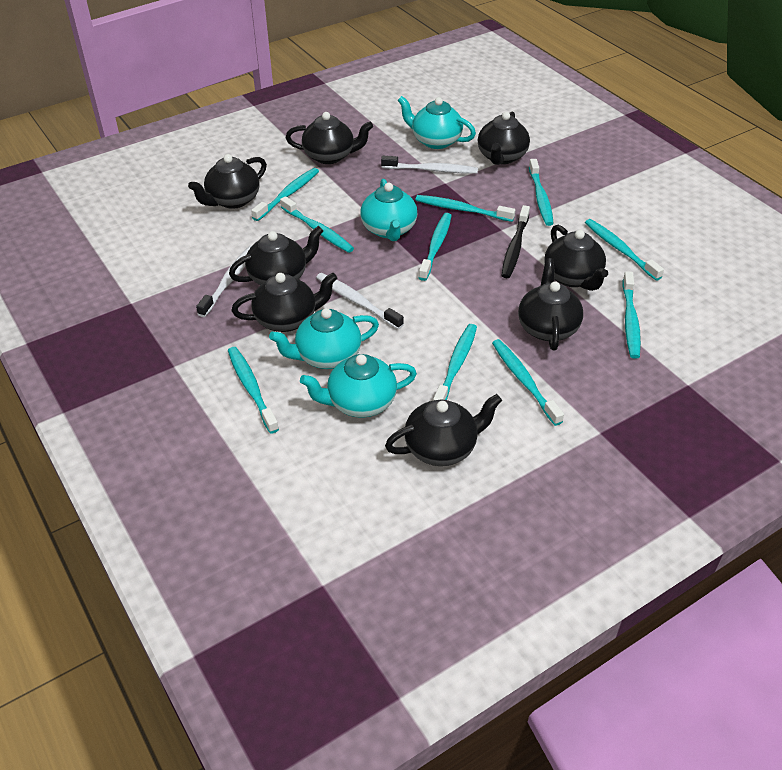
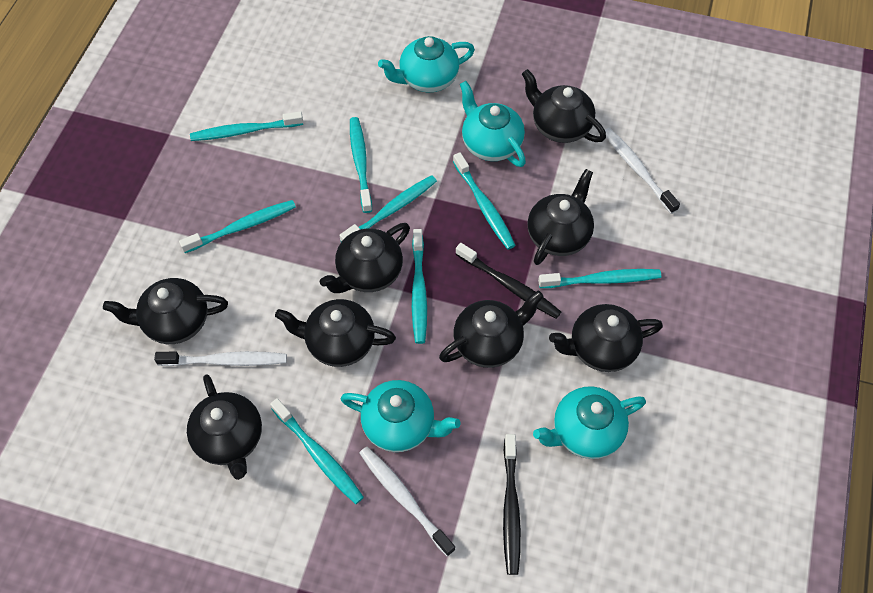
black toothbrush: [501,205,530,278] = 1 -> [455,243,561,319] [503,434,521,575] = 2
turquoise toothbrush: [228,347,279,434] [251,168,319,221] [280,196,354,253] [415,195,515,222] [419,213,452,281] [433,324,477,401] [492,339,564,426] [529,159,554,226] [585,219,664,281] [622,271,641,359] = 10 -> [179,200,296,253] [190,111,303,141] [270,398,364,504] [339,175,437,242] [350,117,372,213] [412,229,427,344] [453,152,516,249] [538,269,661,288] = 8

